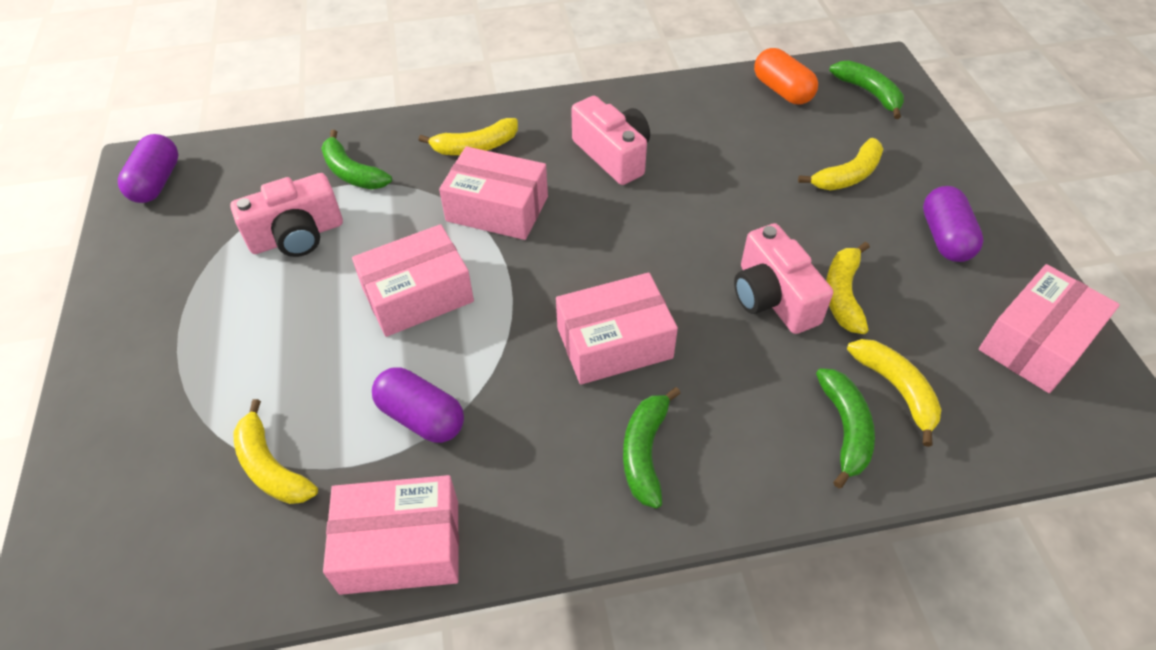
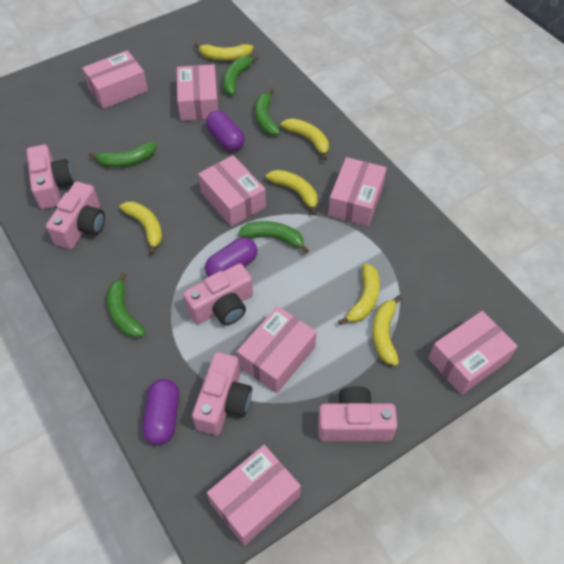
green banana: [321,130,392,189] [623,387,681,509] [816,368,875,488] [829,60,904,119] = 4 -> [89,142,156,167] [107,273,145,338] [223,55,259,95] [238,221,309,253] [255,89,280,136] = 5
orange capsule: [754,48,818,105] = 1 -> none = 0
pink box: [323,475,459,595] [352,224,474,337] [439,146,548,240] [556,272,678,385] [979,264,1120,393] = 5 -> [82,50,148,109] [177,64,218,121] [198,155,266,227] [207,445,301,546] [237,306,317,393] [328,157,387,226] [428,311,518,395] = 7
pink camera: [230,173,343,257] [571,96,650,185] [734,223,833,334] = 3 -> [27,145,74,209] [46,182,105,249] [183,263,253,325] [192,352,252,435] [318,386,397,441] = 5
yellow banana: [233,399,318,504] [419,118,518,155] [798,138,883,190] [826,242,870,334] [847,339,941,447] = 5 -> [119,201,162,255] [194,43,253,61] [266,170,318,215] [281,118,329,160] [338,263,380,325] [372,295,402,366] = 6

